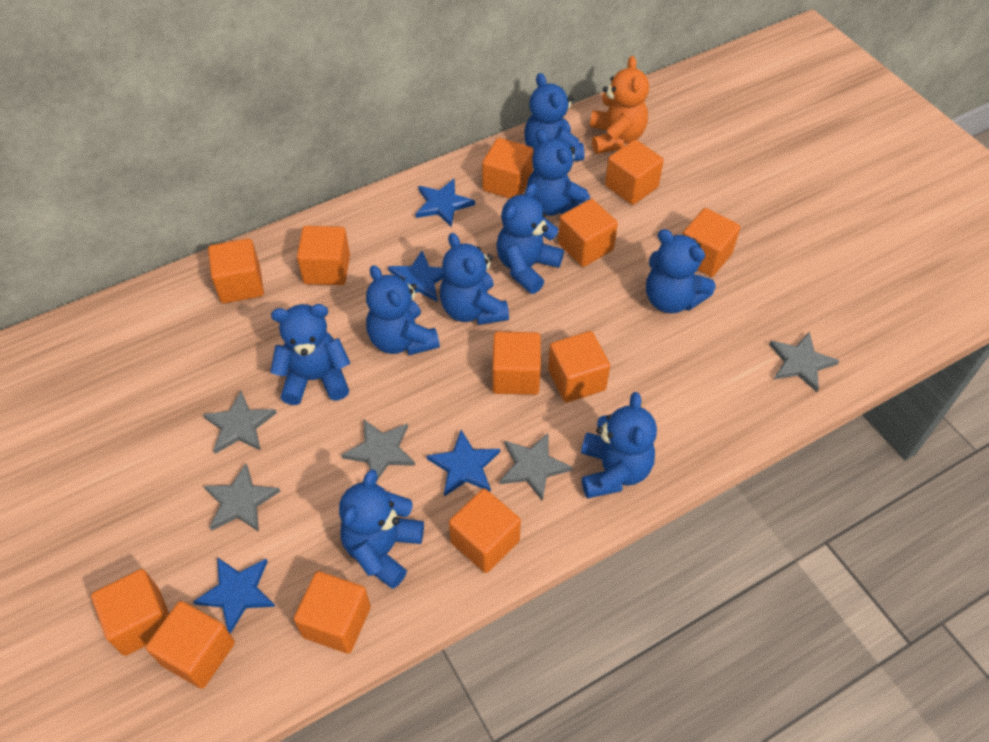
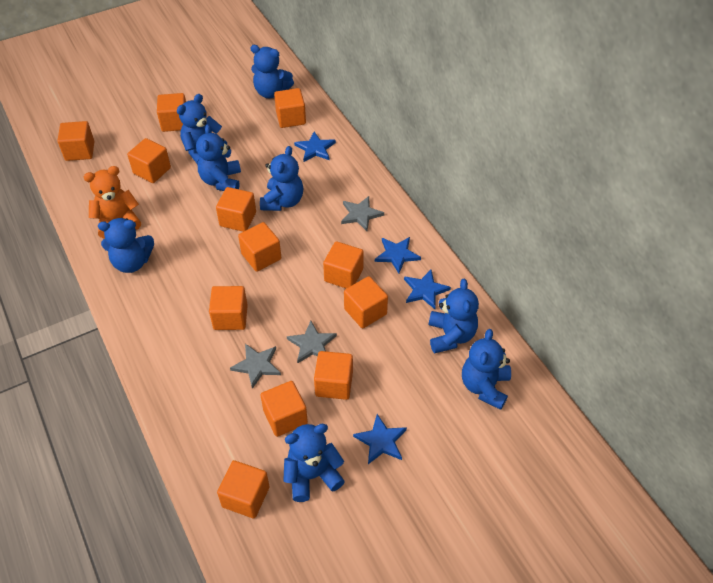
blue teddy bear: [270,304,350,405] [339,469,424,589] [366,265,440,355] [440,233,509,325] [496,183,564,294] [524,73,584,161] [527,130,591,216] [581,392,657,499] [646,229,716,313] = 9 -> [98,218,154,273] [177,94,227,165] [196,124,241,191] [250,45,294,98] [260,146,303,211] [283,424,345,502] [429,279,479,353] [462,329,511,410] = 8
grey star: [203,391,277,454] [204,464,281,532] [341,419,415,480] [500,432,573,501] [769,332,839,392] = 5 -> [230,344,281,389] [287,321,337,364] [341,196,384,231] = 3

